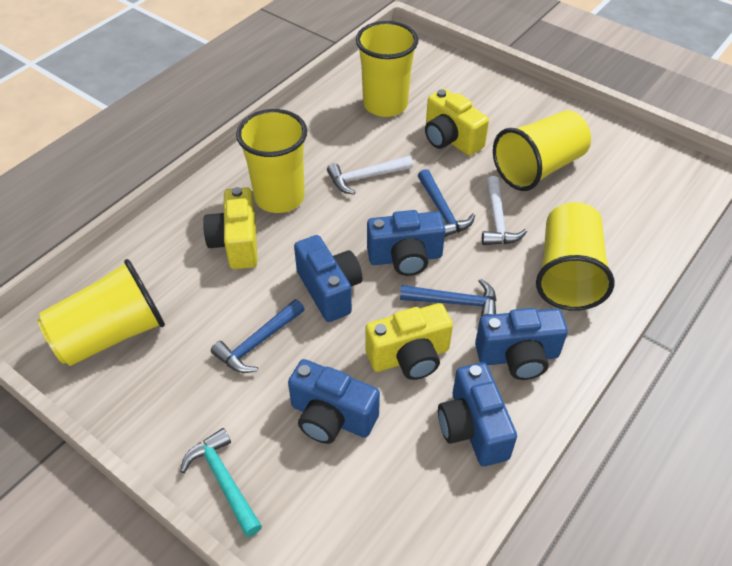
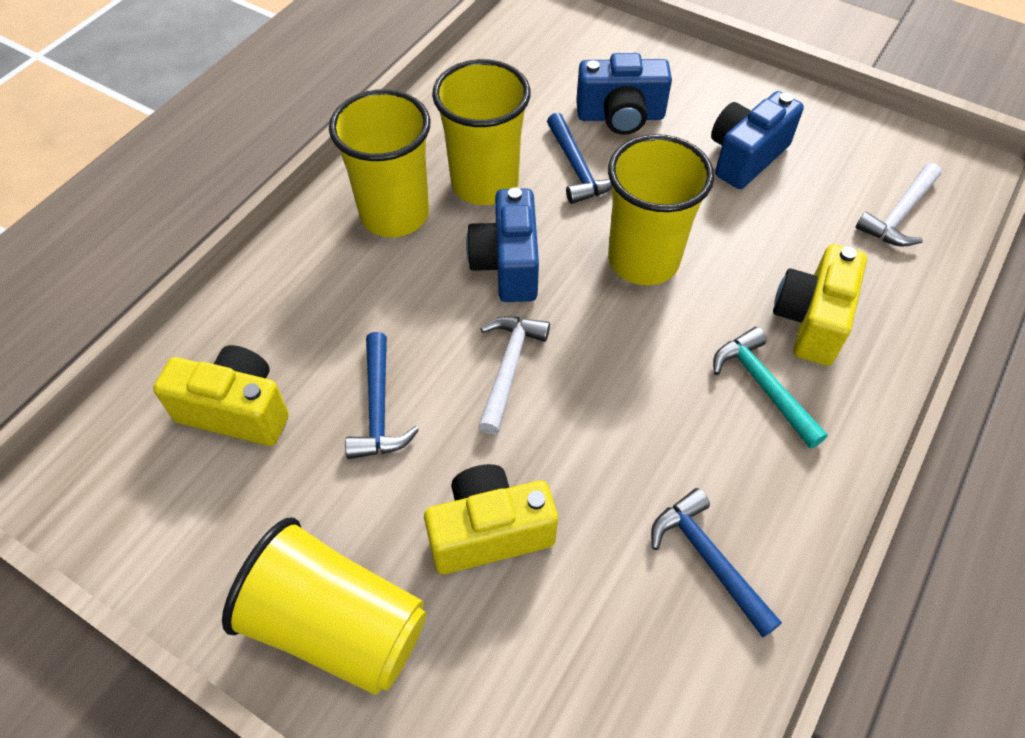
blue camera: [288,359,380,444] [294,235,363,322] [367,210,445,276] [438,362,517,466] [475,308,568,380] = 5 -> [466,188,539,302] [576,53,672,135] [711,91,804,189] = 3
yellow cup: [38,259,165,366] [236,109,307,213] [356,21,418,117] [493,110,591,191] [536,202,615,311] = 5 -> [222,517,427,695] [329,89,430,237] [432,59,531,205] [608,134,714,285] = 4

